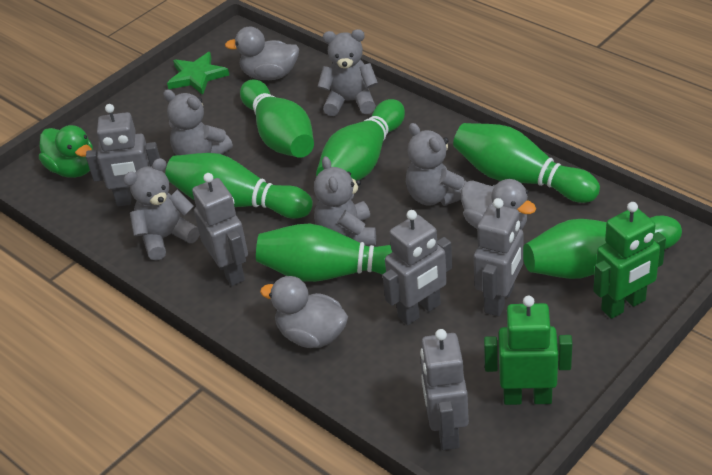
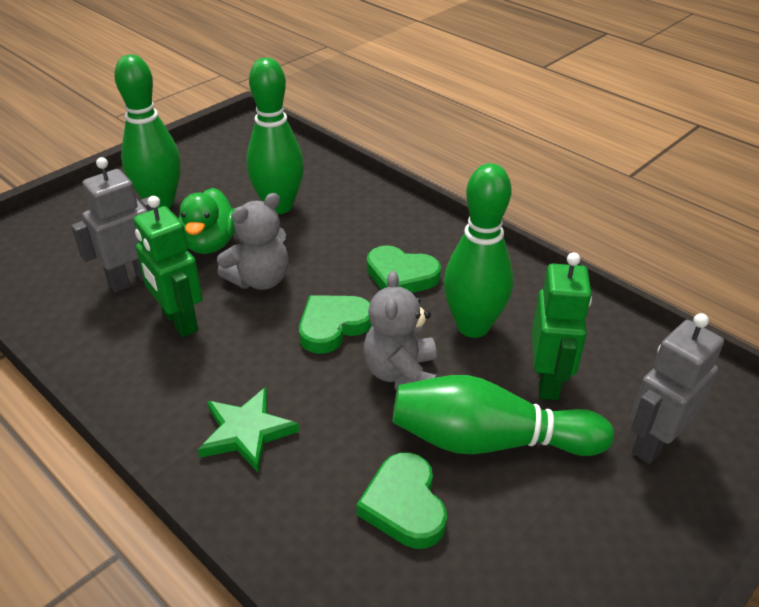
green bowling pin: [165,153,313,219] [240,79,314,158] [256,223,392,282] [316,99,405,180] [453,123,600,203] [523,216,682,279] = 6 -> [114,54,181,208] [246,58,304,214] [393,375,614,456] [444,163,513,338] = 4
green heart: none = 0 -> [299,295,372,354] [357,452,447,549] [367,245,441,293] = 3
grey duck: [225,27,299,80] [260,276,348,348] [461,179,536,230] = 3 -> none = 0
grey robot: [86,104,160,206] [192,173,248,286] [383,210,452,325] [420,329,469,450] [474,198,523,316] = 5 -> [71,157,153,292] [630,313,724,464] = 2
grey teddy bear: [123,158,200,261] [163,90,233,155] [314,156,376,246] [318,29,378,116] [406,123,466,206] = 5 -> [217,193,289,290] [363,271,437,390] = 2

